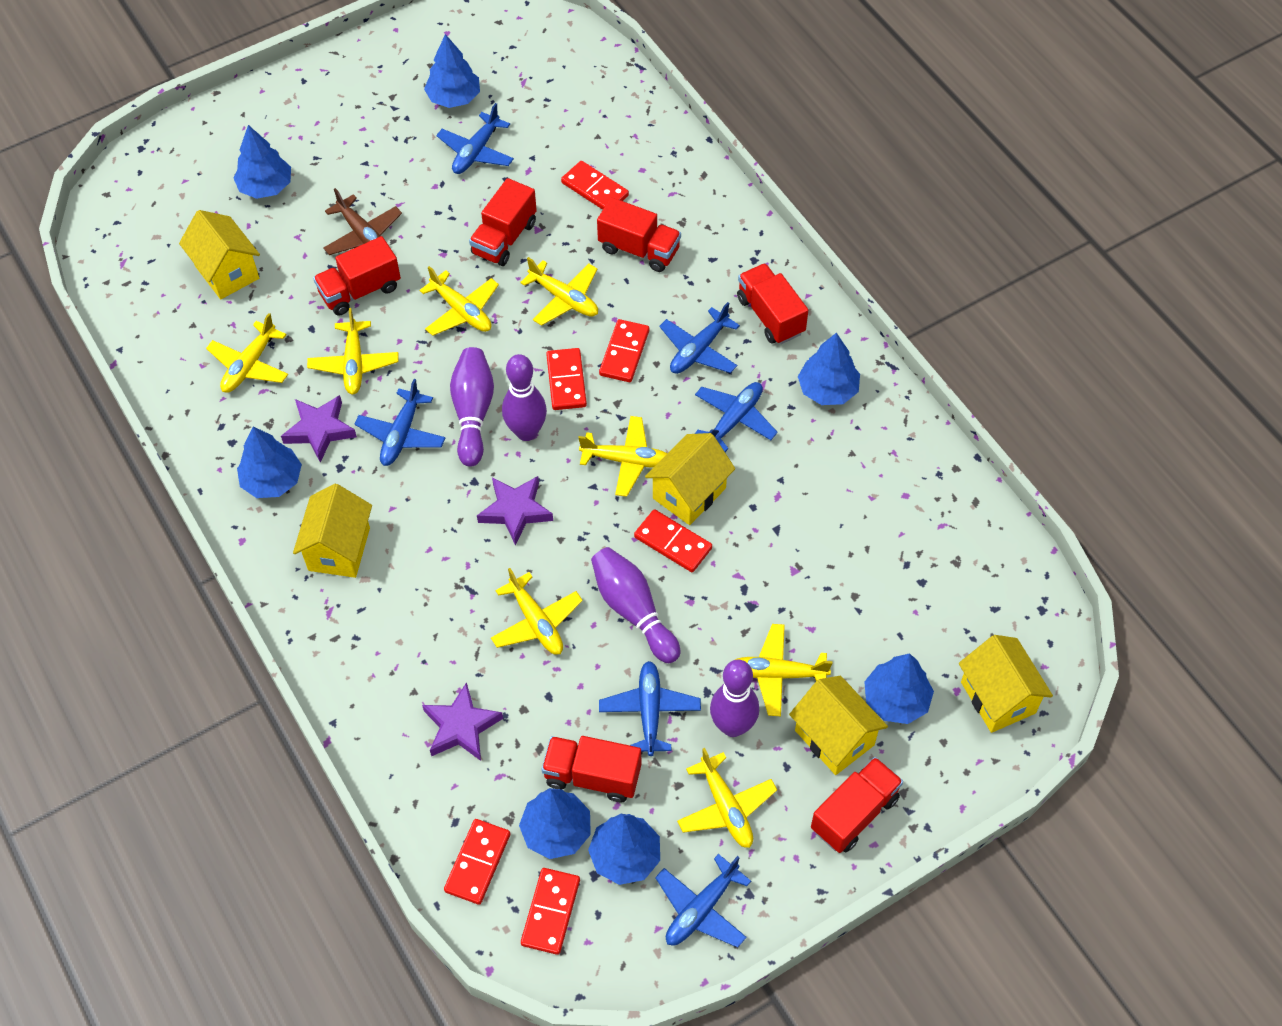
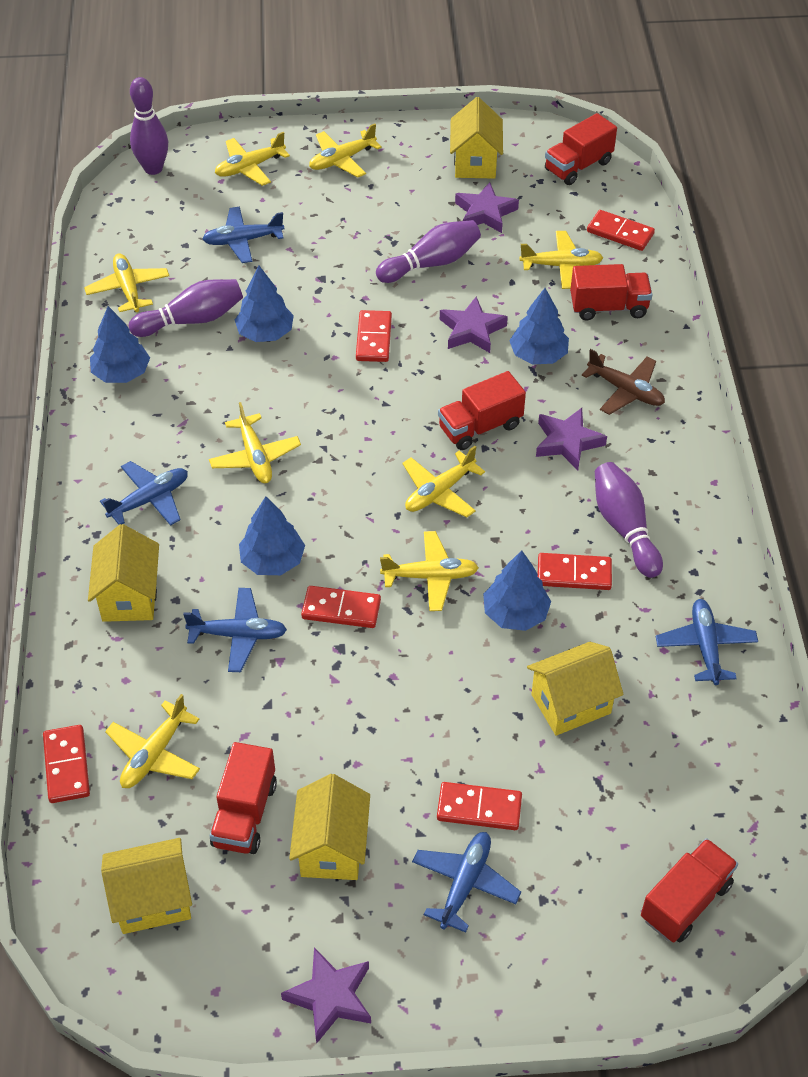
blue plane: [354,379,446,466] [436,103,514,174] [599,661,701,756] [655,854,751,948] [659,302,740,374] [694,382,778,452] = 6 -> [100,461,188,526] [183,588,287,672] [203,207,285,263] [412,832,521,933] [656,599,758,685] = 5
blue tree: [233,125,291,199] [237,426,302,498] [424,34,480,108] [519,788,591,859] [588,814,660,885] [798,332,860,405] [864,653,934,724] = 7 -> [90,306,150,383] [235,266,294,342] [239,496,305,575] [483,550,551,631] [509,288,569,364] = 5
purple star: [281,395,357,463] [422,682,503,761] [477,476,553,546] = 3 -> [281,947,371,1044] [440,297,508,353] [455,182,519,233] [536,408,607,470] = 4
red truck: [313,236,401,315] [469,178,537,266] [542,736,641,802] [597,197,681,272] [737,263,808,344] [811,757,903,853] = 6 -> [210,742,277,854] [438,371,526,450] [545,113,617,185] [570,264,652,320] [641,838,738,943] = 5

